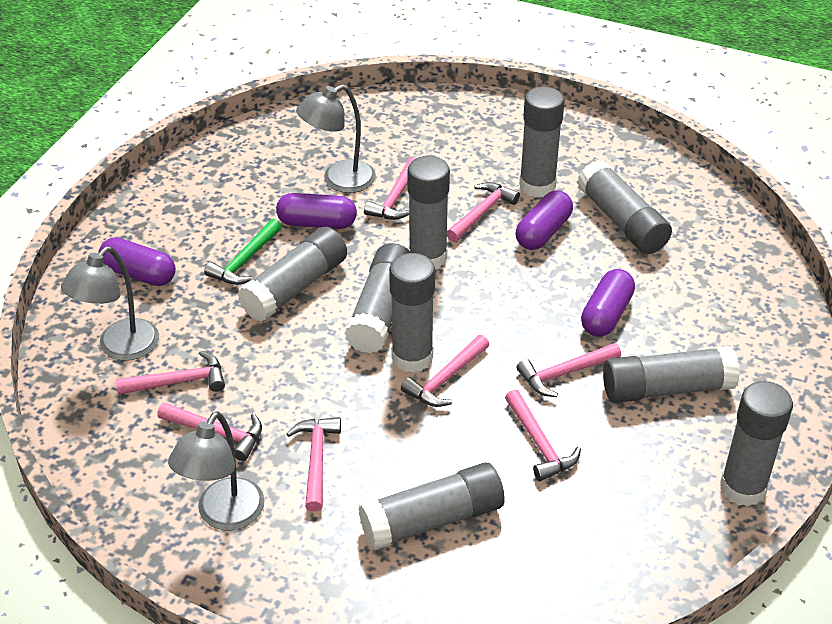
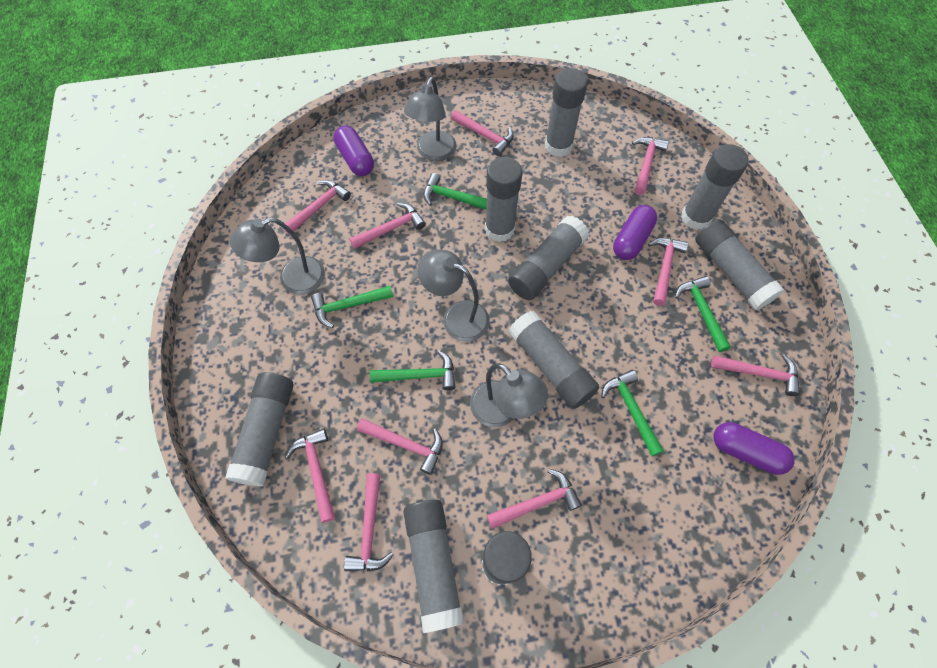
green hammer: [204,219,281,285] = 1 -> [311,286,393,328] [370,350,455,390] [423,173,487,209] [601,370,664,456] [675,276,731,352] = 5
grey lamp: [61,247,159,361] [168,411,265,530] [296,84,376,193] = 3 -> [230,218,325,295] [404,77,457,161] [418,250,490,342] [470,363,548,427] = 4
pink hammer: [116,351,225,395] [157,402,262,461] [287,417,341,512] [364,157,416,220] [401,335,489,407] [447,182,520,242] [505,390,581,481] [517,343,621,397] = 8 -> [284,180,351,234] [285,428,335,523] [344,473,393,571] [349,203,426,249] [357,419,442,475] [451,110,514,156] [487,469,582,529] [632,137,669,195] [648,238,689,306] [711,354,800,396] = 10
purple capsule: [98,237,176,286] [276,193,357,229] [515,190,573,250] [581,269,635,337] = 4 -> [334,126,374,176] [613,205,657,260] [713,422,795,475] = 3

